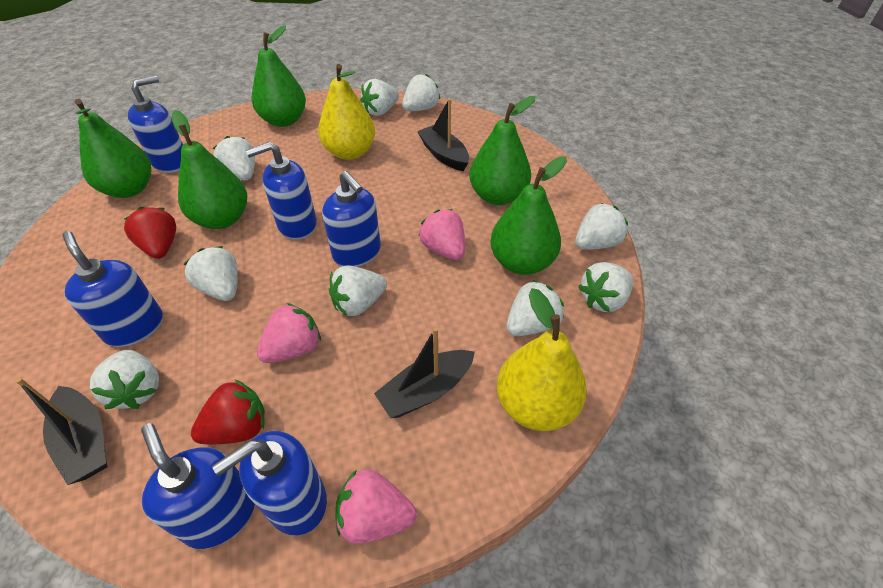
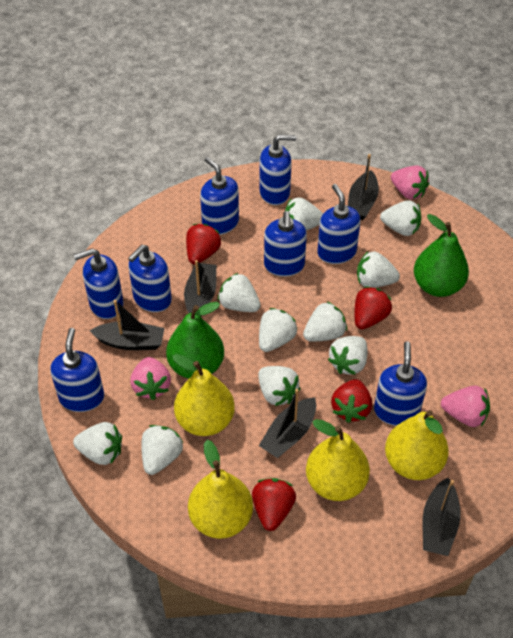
black boat: [16,378,107,485] [374,327,475,418] [417,99,469,171] = 3 -> [90,300,165,350] [184,260,216,316] [259,389,316,458] [348,154,379,220] [423,478,461,556] = 5
blue soap dispenser: [62,231,163,347] [128,76,183,173] [141,423,255,549] [212,431,327,536] [246,142,317,240] [322,171,381,267] = 6 -> [50,328,104,412] [74,248,124,319] [128,245,172,312] [200,157,239,235] [260,134,296,205] [264,211,307,277] [317,184,361,264] [374,341,427,426] = 8
green pear: [75,99,151,198] [172,110,247,229] [252,25,306,127] [469,96,535,205] [490,156,567,275] = 5 -> [166,302,224,379] [414,214,469,297] = 2
red strawberry: [124,207,176,259] [191,379,265,444] = 2 -> [186,224,221,264] [252,478,296,531] [331,379,372,423] [354,286,392,330] = 4
white strawberry: [90,350,159,409] [184,246,238,301] [213,136,255,180] [329,266,387,316] [360,79,399,116] [402,74,440,111] [506,280,564,336] [575,203,628,250] [578,262,633,312] = 9 -> [73,422,122,465] [141,425,183,475] [218,273,261,312] [258,366,301,406] [259,308,297,352] [285,197,323,230] [303,301,347,342] [328,336,368,375] [357,251,400,288] [380,200,422,236] = 10
yellow pear: [318,64,375,160] [497,288,587,431] = 2 -> [172,354,235,436] [188,440,253,539] [306,419,370,501] [385,410,449,480] = 4

